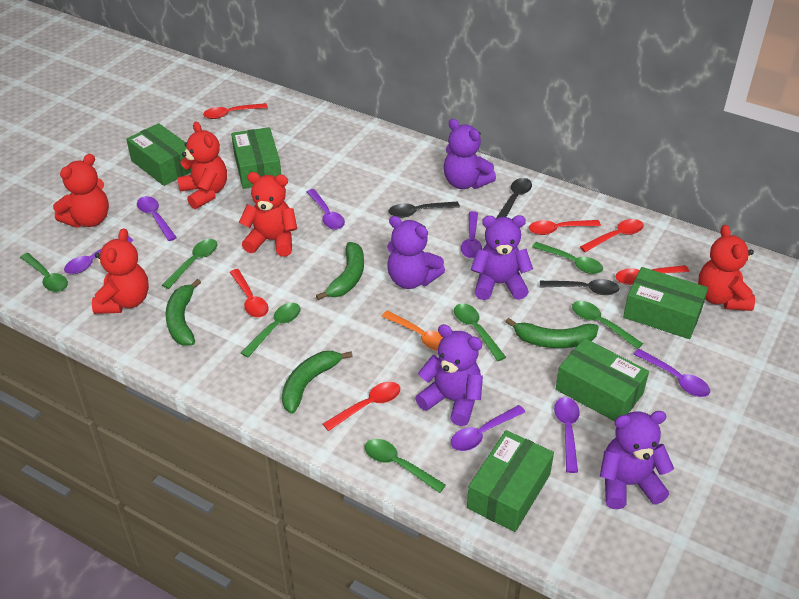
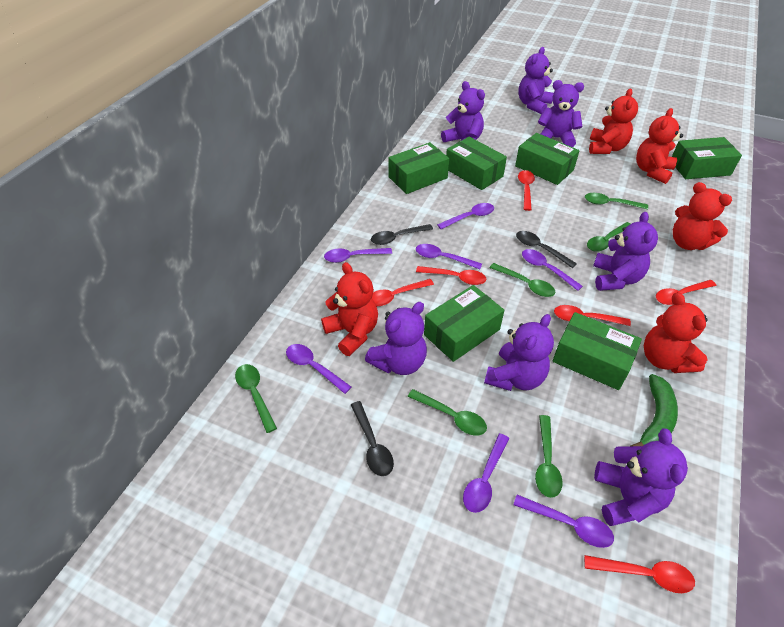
green banana: [165,279,201,346] [282,351,353,414] [316,242,364,300] [506,318,599,348] = 4 -> [631,374,678,446] = 1
green box: [126,123,191,186] [231,127,281,189] [467,430,554,532] [556,338,649,421] [623,267,708,339] = 5 -> [388,142,449,194] [424,285,504,362] [446,137,507,190] [515,133,579,185] [553,312,642,390] [672,137,742,179] = 6
green spoon: [20,253,68,292] [162,239,218,289] [241,303,301,358] [365,439,446,493] [454,303,506,361] [532,242,603,274] [572,301,643,349] = 7 -> [235,364,277,433] [407,389,487,436] [490,263,556,297] [535,415,563,498] [585,193,648,210] [587,222,631,252] = 6
orange spoon: [382,310,443,351] = 1 -> none = 0
purple teddy bear: [387,216,445,289] [415,324,483,426] [444,119,496,189] [471,215,533,300] [600,411,674,509] = 5 -> [365,302,427,375] [441,81,485,142] [484,314,554,391] [518,47,554,114] [538,80,584,147] [593,212,658,291] [594,428,688,526] = 7

